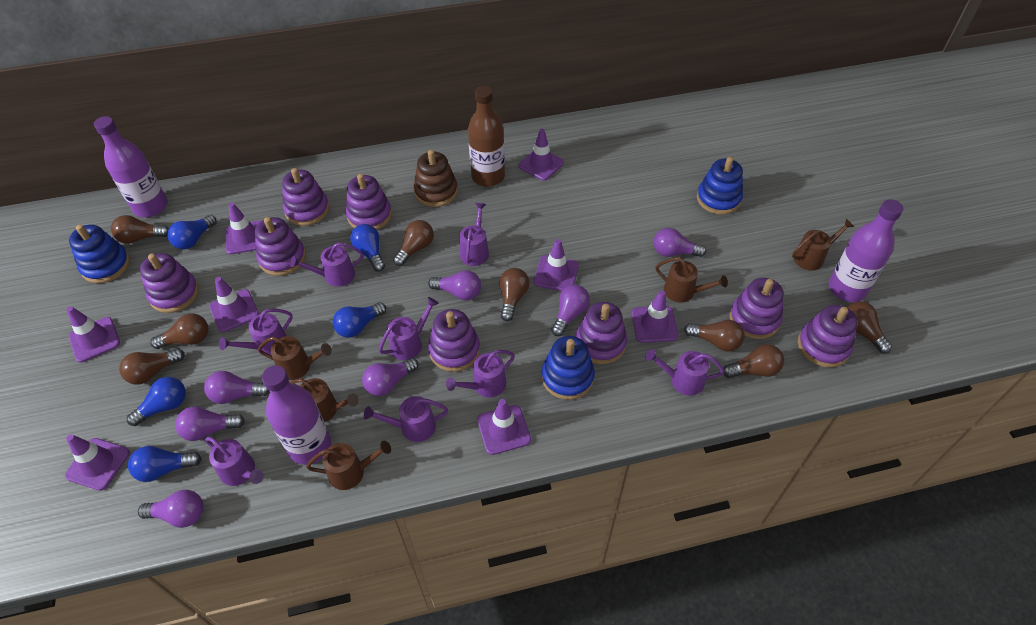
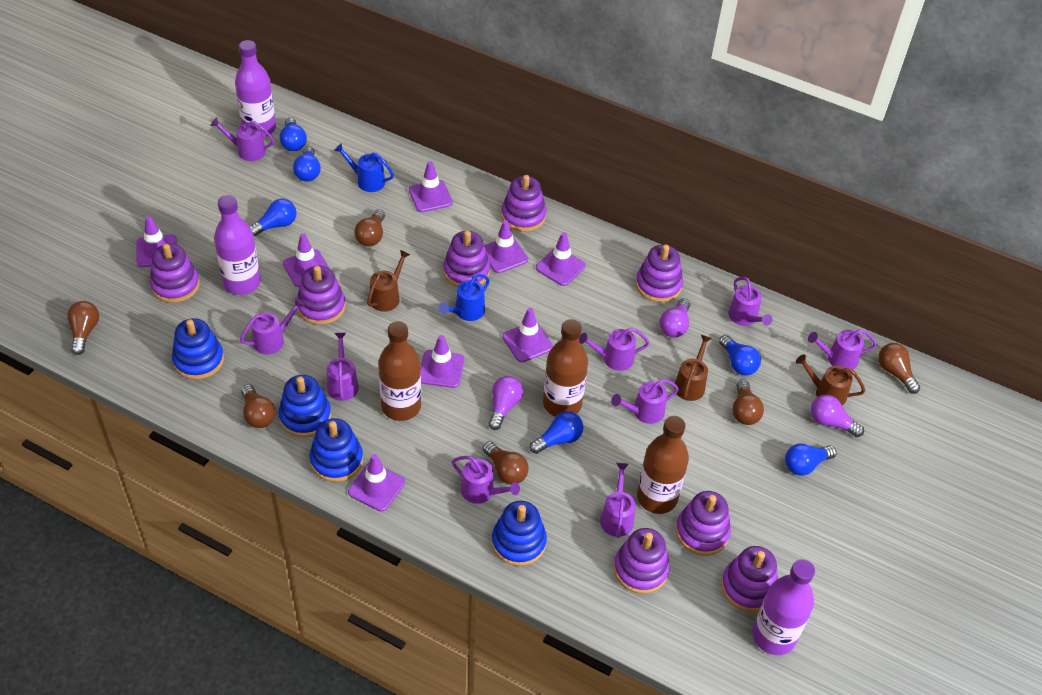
blue light bulb: [127,377,186,426] [128,446,202,482] [167,215,217,250] [333,302,386,338] [350,224,385,272] = 5 -> [249,199,297,236] [280,117,307,151] [293,146,321,182] [530,411,584,454] [719,335,761,375] [785,443,837,476] = 6
blue stacking toy: [69,225,130,283] [542,336,595,400] [697,157,743,215] = 3 -> [172,318,224,380] [279,375,331,437] [310,418,363,482] [492,501,547,566] = 4
blue watering can: none = 0 -> [334,143,394,192] [439,274,490,321] = 2
brown bottle: [468,86,505,187] = 1 -> [379,321,421,421] [543,319,588,417] [637,416,689,514] = 3
brown light bulb: [111,215,169,244] [119,348,185,385] [150,313,209,349] [393,220,434,266] [499,268,529,321] [684,320,745,352] [723,344,784,378] [847,301,892,354] = 8 -> [67,301,99,355] [241,384,276,428] [354,209,385,246] [483,441,529,485] [732,379,764,425] [878,343,920,394] = 6
brown stacking toy: [414,150,458,207] = 1 -> none = 0
brown watering can: [258,336,332,380] [290,378,359,422] [306,441,391,490] [656,257,728,303] [792,219,854,271] = 5 -> [367,250,411,312] [674,335,712,401] [796,354,865,406] = 3
purple light bulb: [138,490,204,528] [175,406,245,441] [204,371,270,404] [362,358,419,396] [428,270,481,300] [551,285,590,336] [654,228,706,257] = 7 -> [488,376,523,430] [659,298,690,338] [810,395,864,437] = 3
purple watering can: [205,437,264,486] [219,308,293,355] [290,242,363,287] [364,396,448,442] [379,297,439,360] [446,350,515,397] [460,203,489,266] [645,349,724,396] = 8 -> [210,117,274,161] [240,298,305,354] [327,333,359,401] [452,456,520,504] [579,328,650,371] [600,463,636,538] [611,379,679,424] [728,277,772,326] [808,329,877,370] = 9

